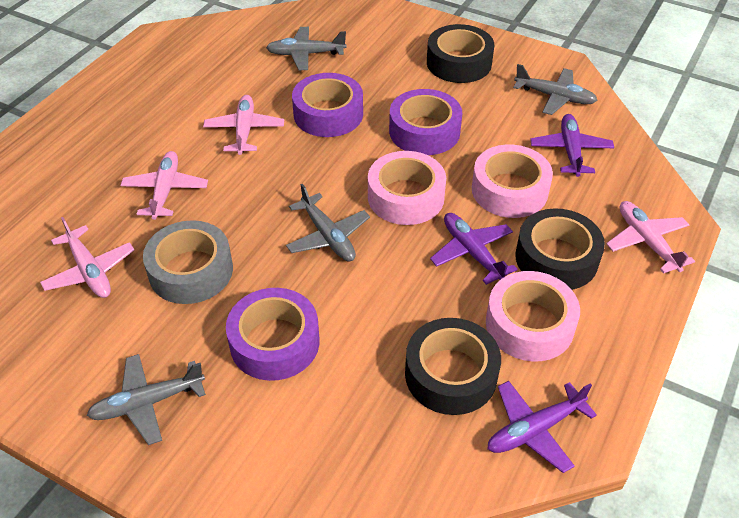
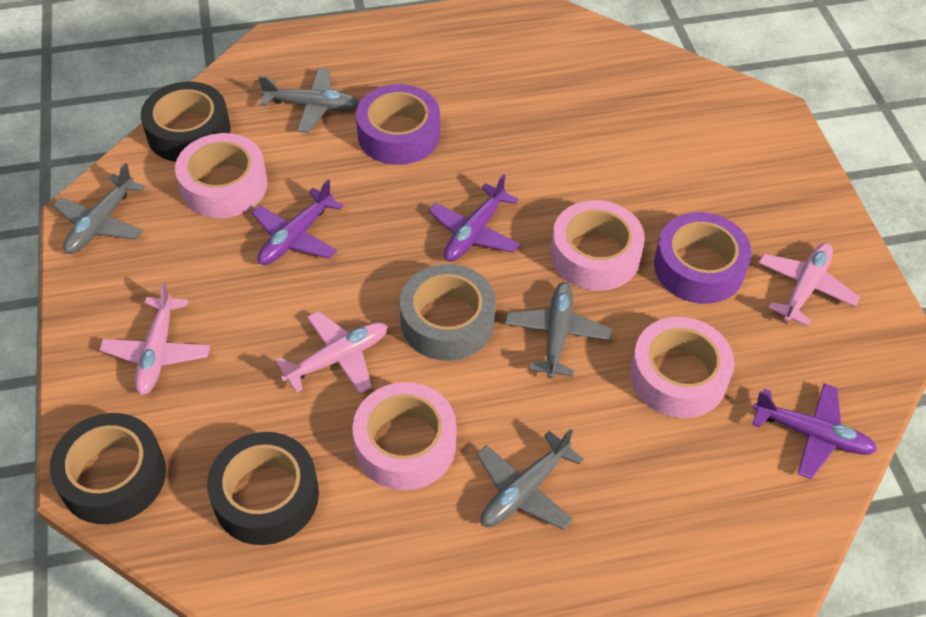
pink plane: [40,217,134,298] [120,151,208,220] [203,95,284,155] [606,201,695,274] = 4 -> [99,282,210,395] [275,311,387,394] [758,243,860,326] = 3
pink tape: [368,151,446,225] [472,144,553,218] [486,271,580,361] = 3 -> [175,133,268,218] [352,382,457,490] [551,200,645,291] [630,317,734,418] = 4
purple tape: [226,288,319,381] [292,73,363,137] [389,89,462,155] = 3 -> [356,84,440,165] [654,212,752,304] = 2

